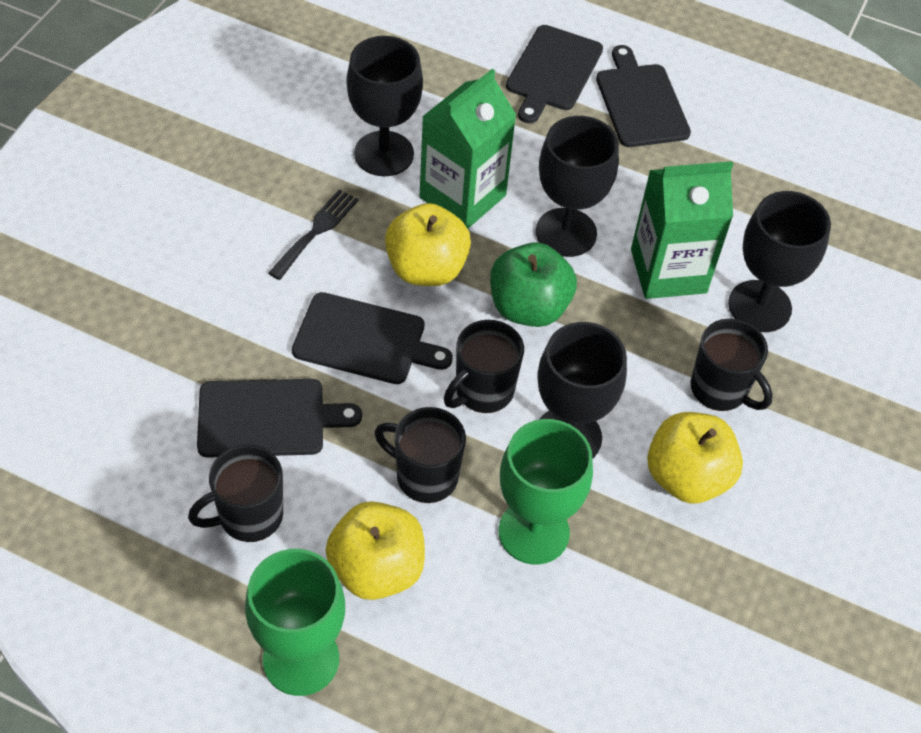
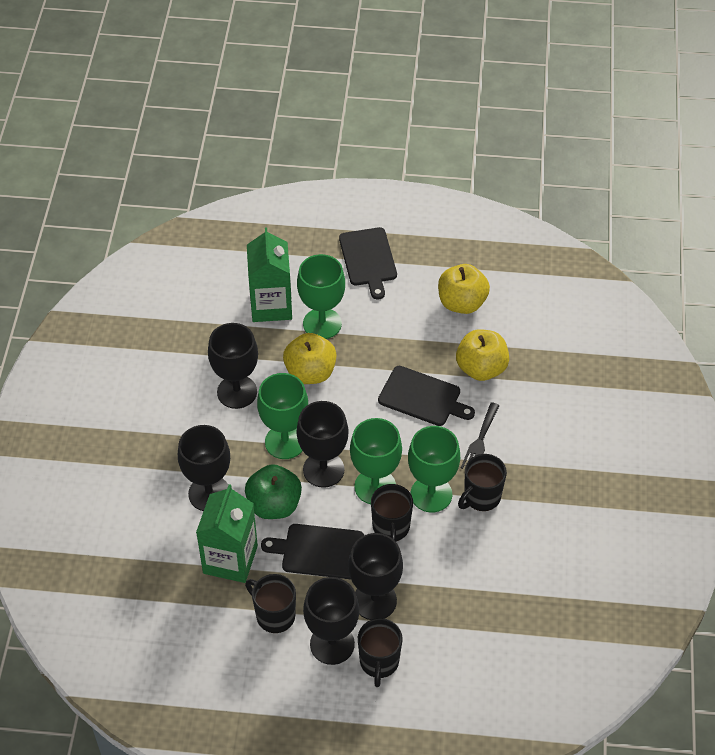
black cutting board: [197,379,362,458] [292,292,453,384] [506,25,603,123] [596,45,691,147] = 4 -> [261,524,364,579] [339,227,397,299] [378,366,475,426] = 3
black goblet: [347,36,423,176] [536,116,619,257] [538,322,627,459] [728,191,831,332] = 4 -> [178,425,230,511] [208,323,258,409] [297,401,349,488] [303,577,359,665] [348,533,403,620] = 5
green goblet: [245,549,345,696] [499,419,593,564] = 2 -> [257,373,308,459] [297,254,345,339] [350,418,402,504] [408,426,460,512] = 4

